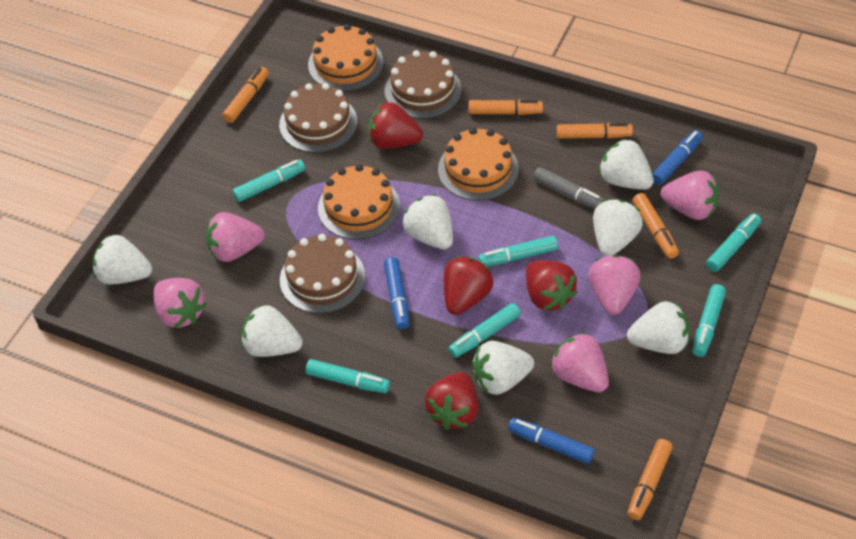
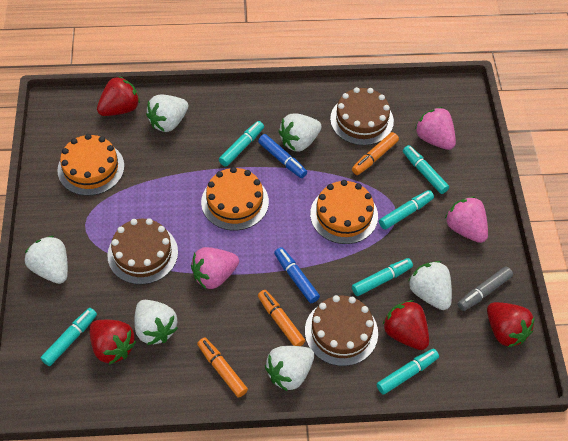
blue marker: [384,257,410,329] [508,418,595,464] [652,130,703,185] = 3 -> [258,134,307,178] [274,247,320,303] = 2
orange marker: [222,67,269,123] [469,100,543,115] [557,123,633,139] [628,439,673,520] [632,193,679,259] = 5 -> [197,337,248,397] [258,290,305,346] [352,132,399,175] = 3
pink strawberry: [153,278,207,328] [206,212,265,262] [550,332,609,392] [589,255,641,315] [661,171,719,220] = 5 -> [191,247,239,289] [415,107,456,150] [445,197,488,243] = 3
white strawberry: [93,235,152,285] [242,305,303,357] [402,194,453,249] [472,341,534,395] [593,199,643,256] [599,138,654,190] [627,301,689,354] = 7 -> [25,236,68,284] [134,300,178,345] [146,94,188,132] [265,346,314,392] [278,113,322,151] [408,261,452,310] = 6

